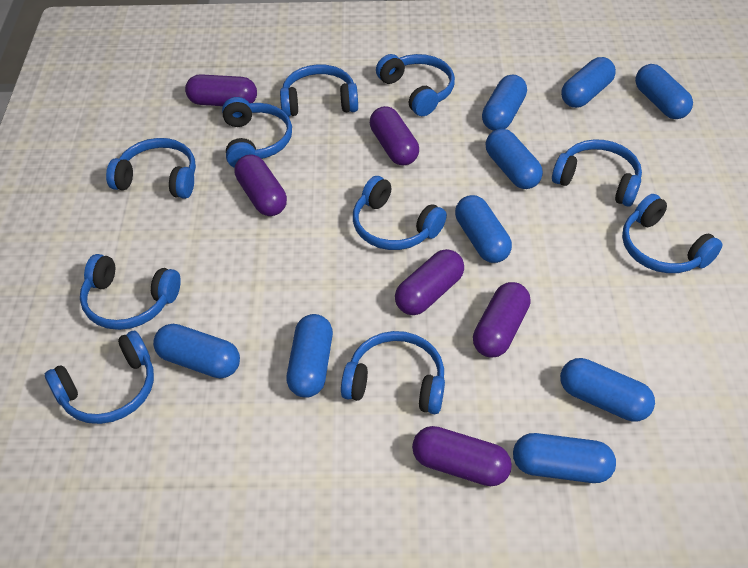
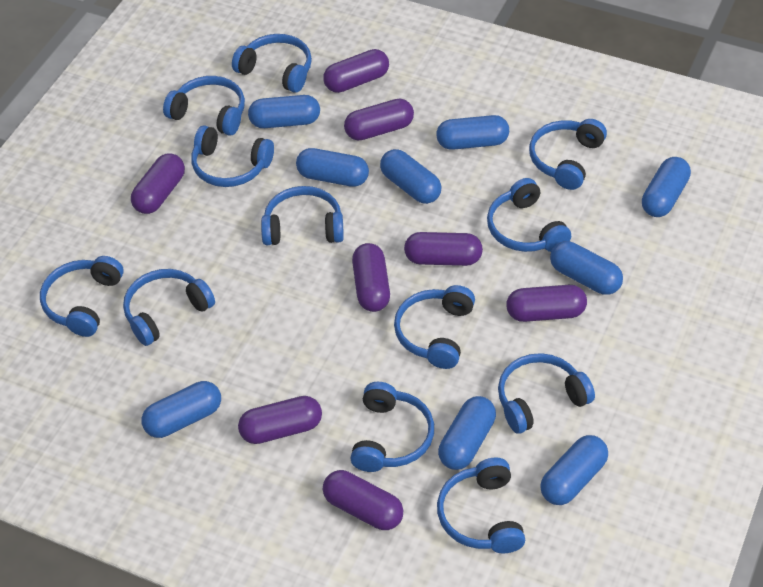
blue headphones: [45,331,154,424] [80,254,181,330] [106,138,196,199] [222,97,292,168] [280,64,358,117] [341,331,445,414] [353,176,447,250] [376,54,455,116] [552,139,642,207] [622,194,722,273] = 10 -> [40,256,124,337] [123,269,215,346] [163,76,245,136] [191,125,274,187] [232,34,312,93] [261,186,344,245] [350,382,434,472] [394,285,475,369] [437,458,525,553] [487,178,571,252] [498,353,595,434] [529,119,607,190] = 12
purple capsule: [185,74,257,106] [234,154,287,216] [370,106,419,166] [395,249,464,315] [412,426,512,486] [473,282,531,358] = 6 -> [131,153,185,214] [238,396,322,444] [323,49,389,93] [323,470,404,530] [344,99,414,141] [352,243,390,312] [404,232,483,266] [506,285,587,322] = 8

